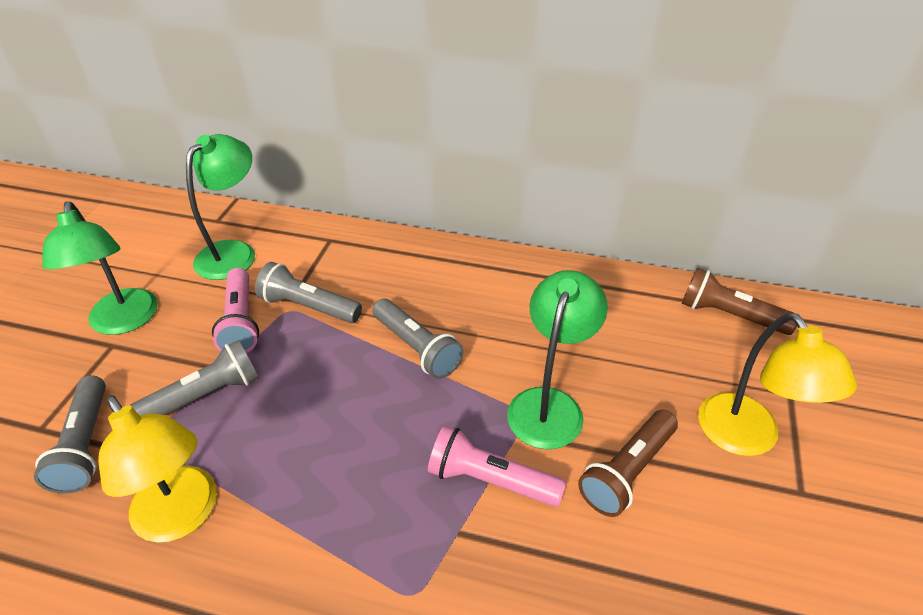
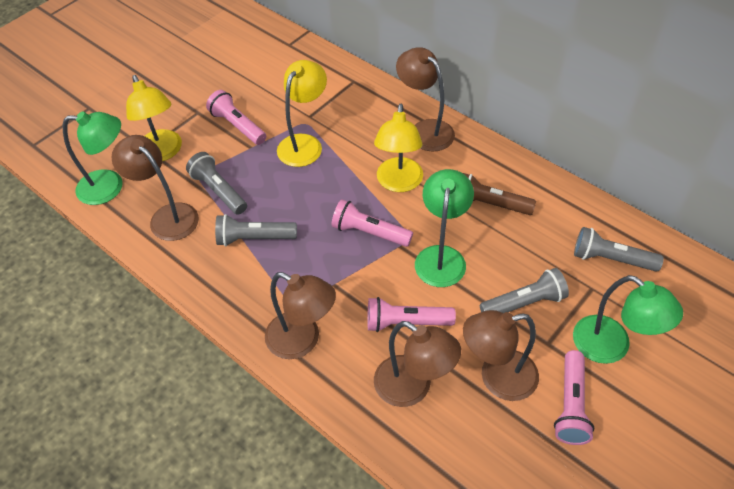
brown flashlight: [578,410,678,517] [682,268,797,335] = 2 -> [463,173,536,215] = 1
brown lamp: none = 0 -> [112,135,199,241] [265,272,336,359] [374,321,461,407] [396,47,455,151] [463,310,539,401] = 5
pink flashlight: [212,268,259,353] [428,425,566,507] = 2 -> [206,90,266,145] [332,199,413,247] [367,297,456,332] [554,350,594,445] = 4
yellow lamp: [98,395,217,543] [698,312,857,456] = 2 -> [126,75,182,161] [277,60,327,167] [374,104,423,192] = 3

